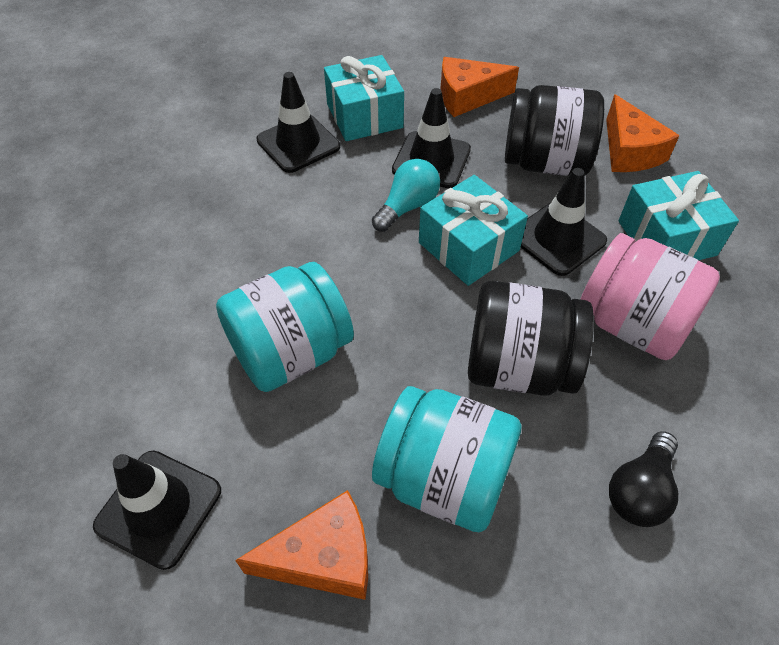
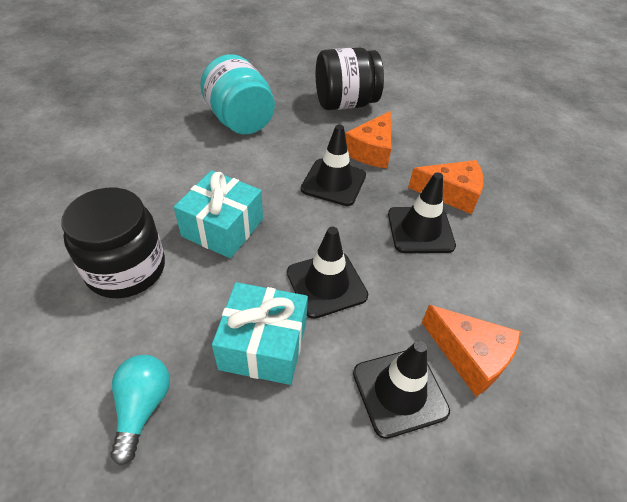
black light bulb: [609,431,678,527] = 1 -> none = 0
pink jar: [580,233,720,360] = 1 -> none = 0
turquoise gift: [324,55,404,141] [419,175,528,286] [618,171,739,260] = 3 -> [174,170,263,258] [212,282,308,385] = 2
turquoise jar: [216,262,354,392] [372,386,522,532] = 2 -> [200,54,275,134] = 1

